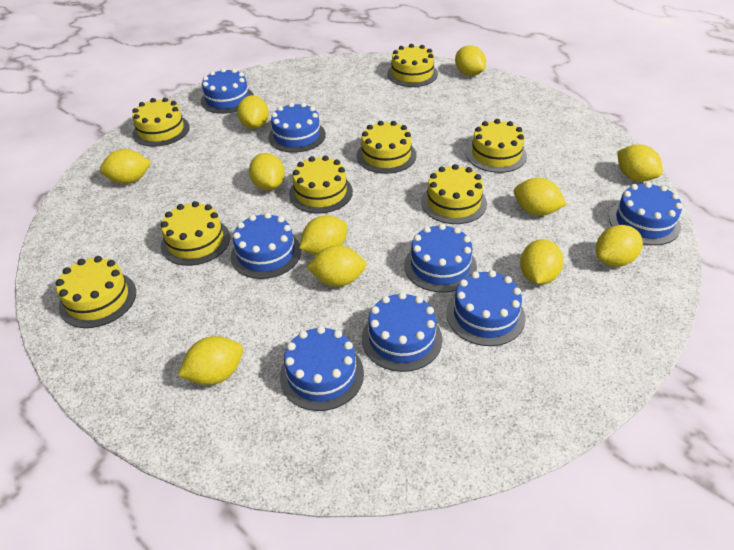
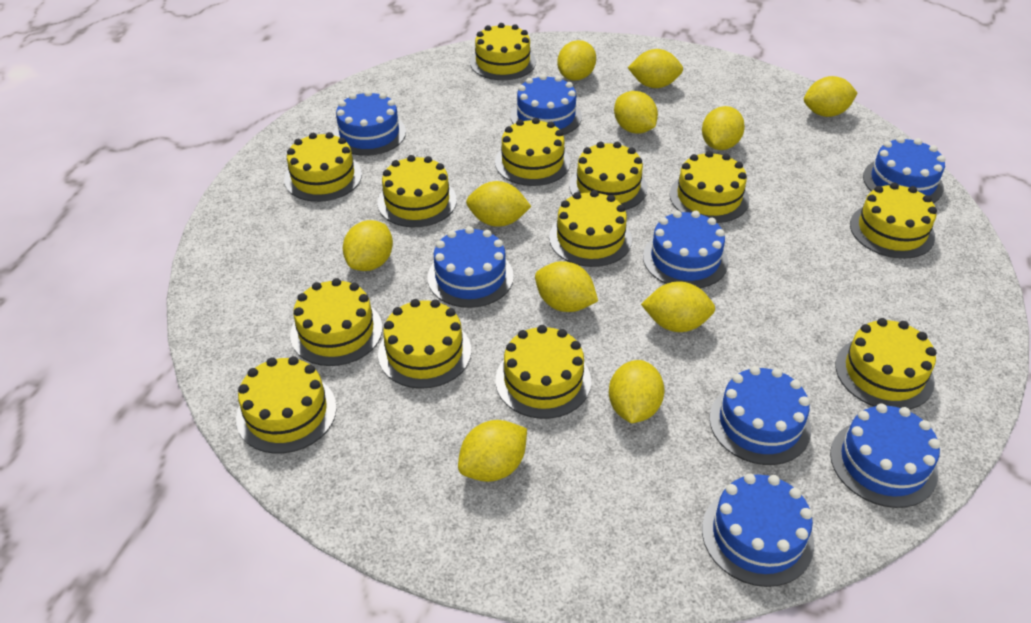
yellow cake: [56,256,136,328] [132,98,190,147] [161,201,230,266] [289,155,353,213] [357,121,416,174] [387,44,438,87] [421,164,487,224] [466,119,527,173] = 8 -> [236,356,337,454] [284,132,362,202] [290,278,382,366] [377,155,457,227] [378,299,471,389] [470,23,536,80] [495,118,571,186] [496,325,591,419] [549,190,632,267] [569,142,647,210] [670,151,749,223] [835,318,936,409] [850,182,937,259] = 13

